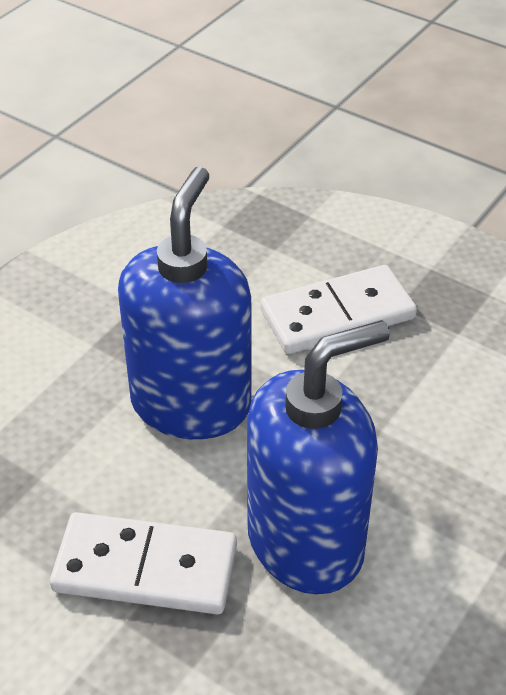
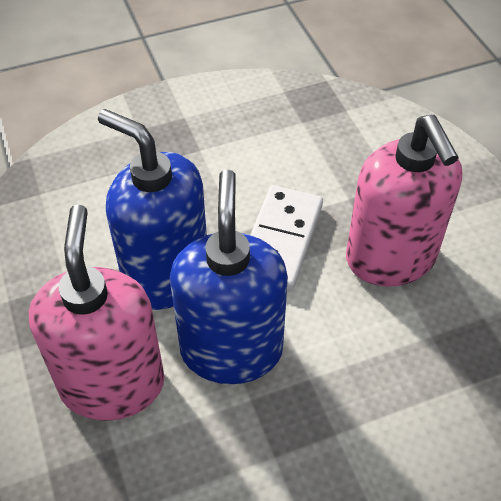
pink soap dispenser: none = 0 -> [29,204,165,421] [346,115,462,287] = 2
white domino: [50,512,237,614] [260,265,417,354] = 2 -> [250,185,323,291] = 1

